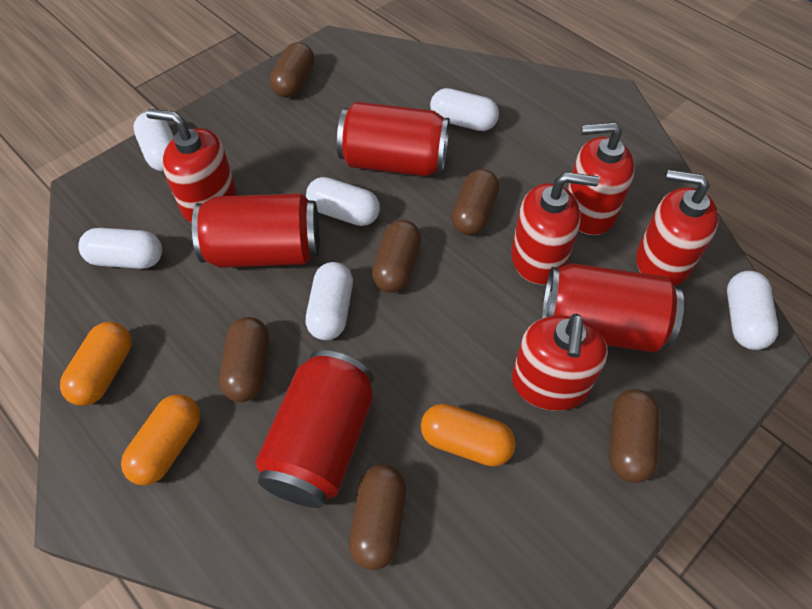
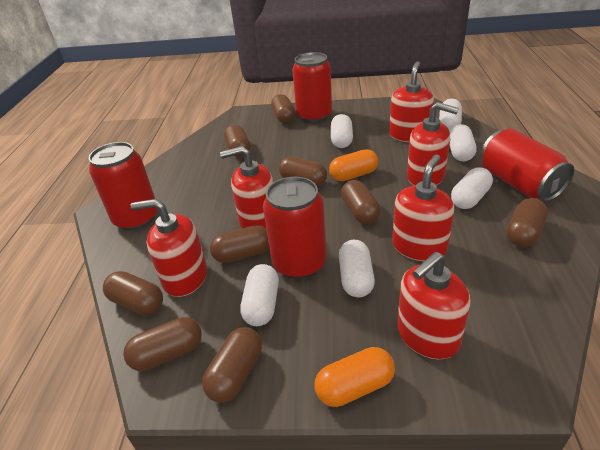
brown capsule: [219,317,269,402] [270,42,314,98] [349,464,406,570] [372,220,421,293] [451,169,499,236] [610,389,660,483] = 6 -> [103,271,163,315] [123,317,202,371] [202,327,262,403] [210,225,269,263] [224,124,251,158] [271,94,296,124] [279,157,327,187] [341,180,381,224] [506,198,548,247] = 9
orange capsule: [60,322,132,406] [121,394,200,485] [421,404,516,466] = 3 -> [314,347,395,407] [329,149,378,181] = 2
red soap dispenser: [146,109,237,223] [511,172,599,285] [512,314,608,411] [567,122,635,235] [636,170,718,286] = 5 -> [130,199,207,297] [220,146,273,228] [389,61,434,142] [392,155,454,261] [397,252,470,359] [407,102,459,186] = 6

